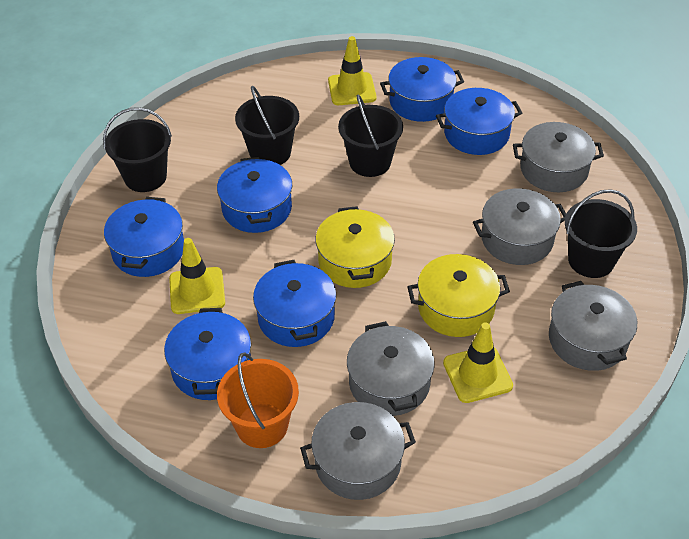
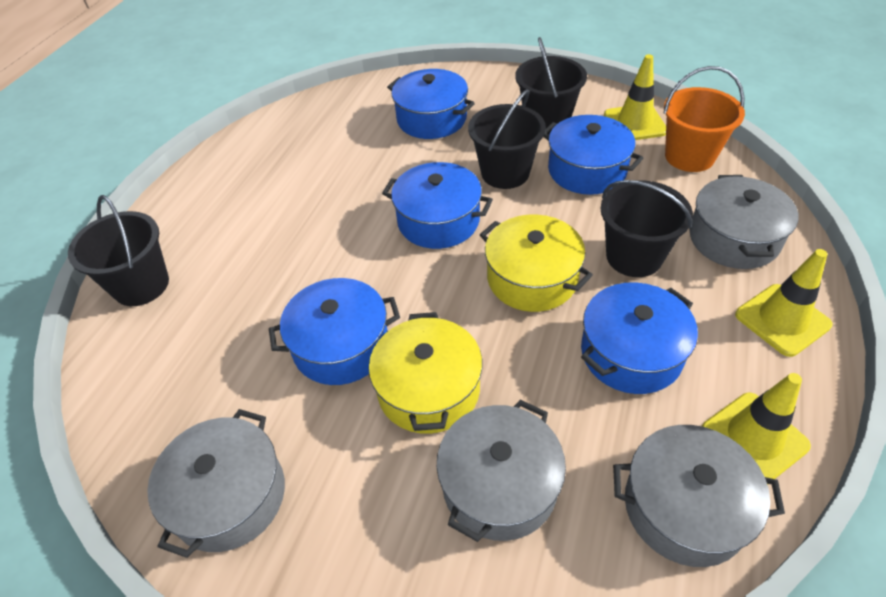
blue pot: [104,197,184,277] [164,308,251,400] [217,157,292,233] [253,260,336,347] [380,57,464,122] [436,88,522,155] = 6 -> [269,278,400,385] [382,162,493,249] [387,69,475,139] [544,115,643,195] [581,282,698,394] = 5
grey pot: [300,402,416,500] [347,321,435,416] [473,188,566,265] [513,122,604,192] [549,281,637,371] = 5 -> [147,409,285,558] [437,400,566,542] [613,425,785,567] [689,175,798,269] = 4

